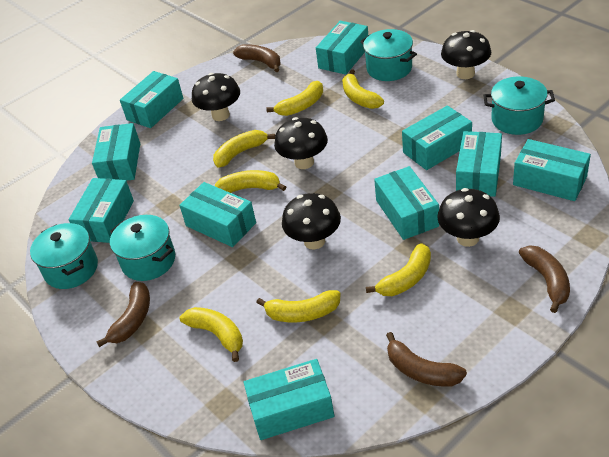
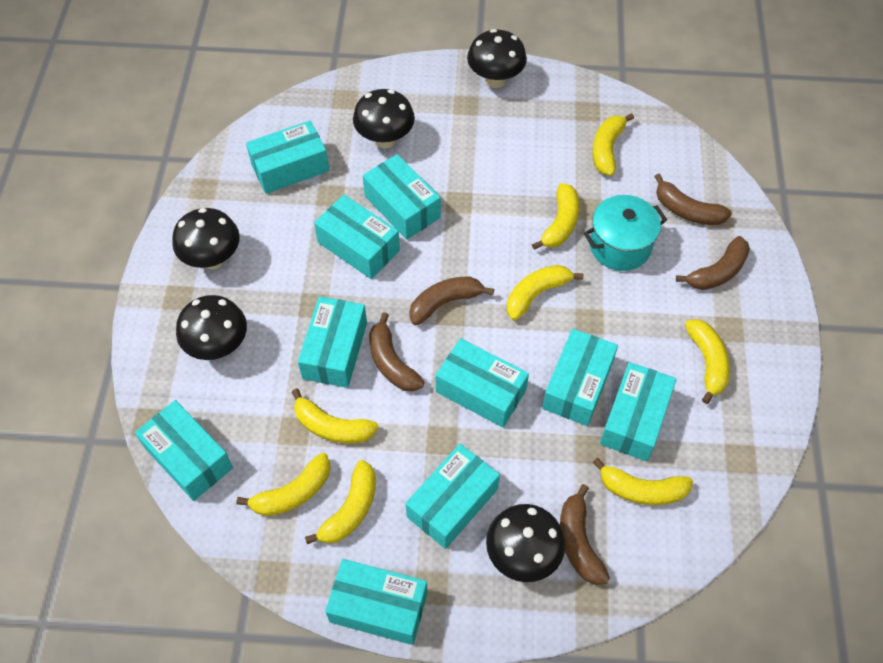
brown banana: [96,282,150,347] [233,44,281,72] [386,332,467,387] [519,245,570,313] = 4 -> [369,312,424,391] [409,276,494,325] [560,484,610,585] [654,174,732,225] [676,236,750,290] = 5
turquoise pot: [30,223,98,289] [110,215,175,281] [360,29,417,81] [483,76,555,135] = 4 -> [584,195,667,271] = 1
yellow banana: [180,307,243,362] [213,130,275,168] [215,170,286,193] [256,290,341,322] [266,81,323,116] [342,70,384,109] [366,243,431,296] = 7 -> [236,453,331,516] [292,388,379,443] [305,460,376,544] [507,265,583,320] [532,183,579,250] [592,113,634,176] [593,458,693,506] [685,319,730,404] = 8

